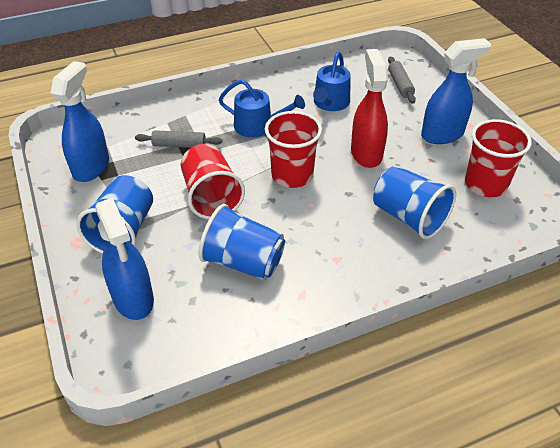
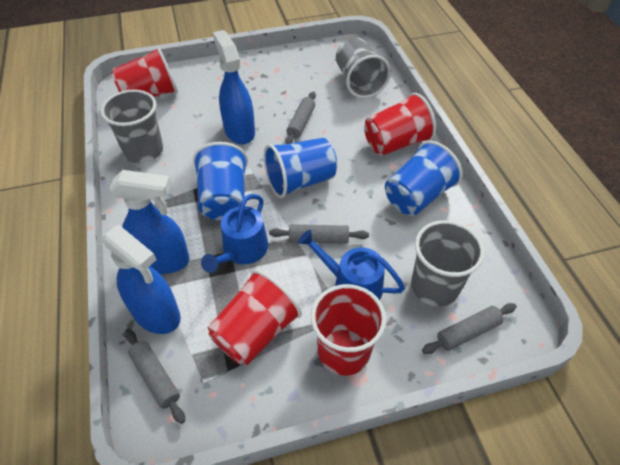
grey cup: none = 0 -> [101,89,163,163] [336,37,391,98] [411,220,484,306] = 3
grey rolling pin: [135,130,222,148] [388,57,416,104] = 2 -> [125,329,185,424] [269,224,369,243] [285,91,316,144] [422,303,517,354] = 4
red cup: [181,144,245,219] [265,111,322,188] [465,119,532,197] = 3 -> [111,47,178,97] [207,269,302,365] [311,284,386,376] [364,93,436,156] = 4
red spray bottle: [351,49,388,168] = 1 -> none = 0

